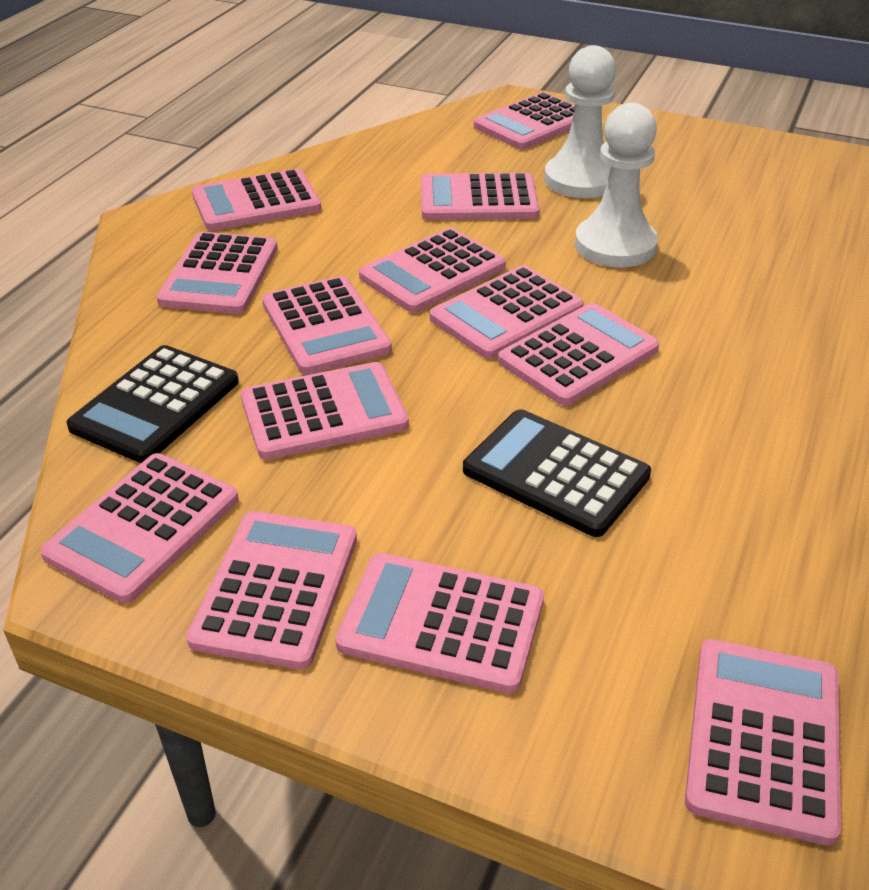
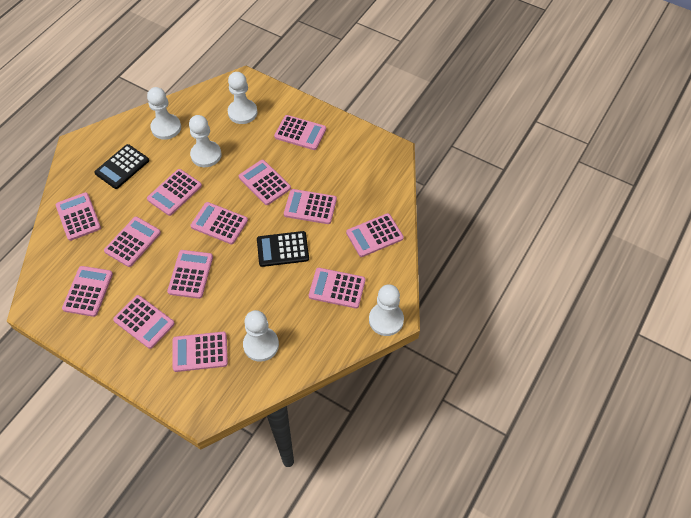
white pawn: [544,45,616,198] [575,102,658,268] = 2 -> [147,87,181,140] [189,115,222,167] [228,72,257,124] [243,310,279,362] [369,284,404,336] = 5

